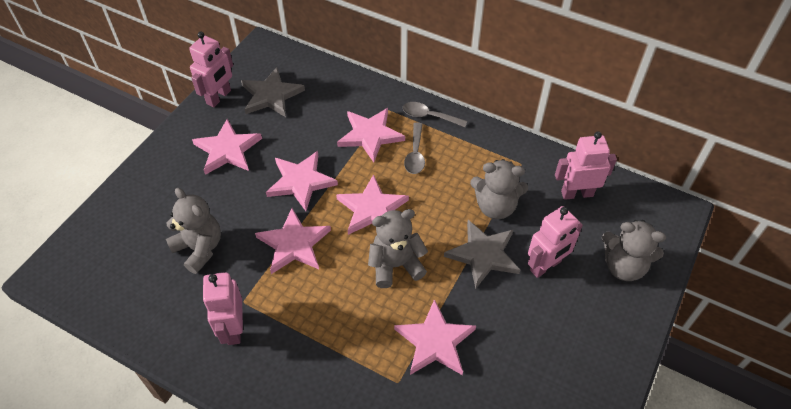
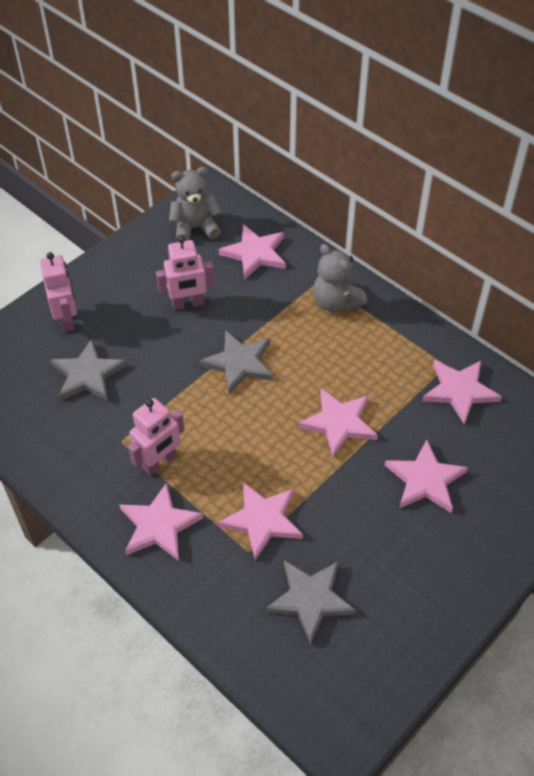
grey spoon: [403,102,467,127] [404,123,425,174] = 2 -> none = 0
grey star: [241,67,305,117] [444,220,520,289] = 2 -> [50,339,127,401] [199,330,273,394] [266,560,357,645] = 3
grey teddy bear: [166,188,221,274] [368,209,428,288] [470,159,528,219] [602,220,666,281] = 4 -> [169,167,222,242] [313,244,367,312] = 2
pink robot: [189,32,233,107] [203,272,243,345] [528,206,583,278] [555,131,617,200] = 4 -> [40,252,77,332] [128,398,184,476] [156,236,214,310] = 3

